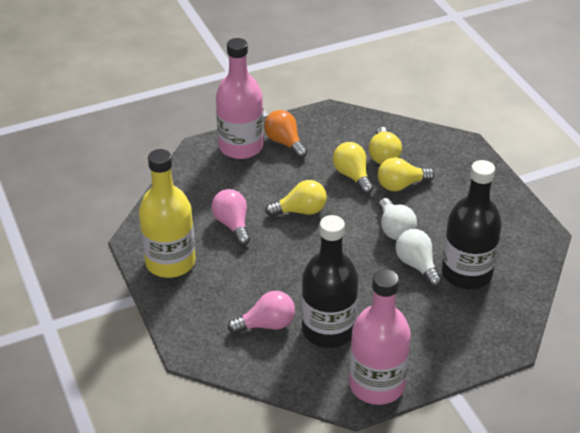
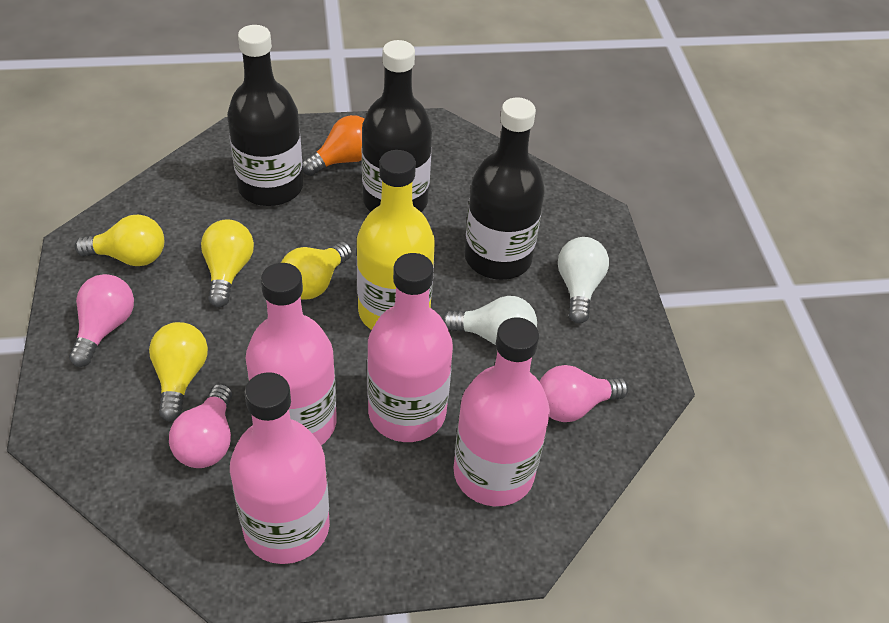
black bottle: [302,215,358,348] [442,160,502,289] = 2 -> [227,25,303,206] [362,40,432,212] [465,97,545,280] = 3
pink bottle: [216,38,264,159] [349,269,411,405] = 2 -> [230,372,330,564] [245,263,337,445] [367,253,453,442] [454,317,550,506] = 4
pink light bulb: [212,189,250,245] [228,291,295,334] = 2 -> [69,274,134,367] [169,384,232,468] [540,365,629,422] = 3

